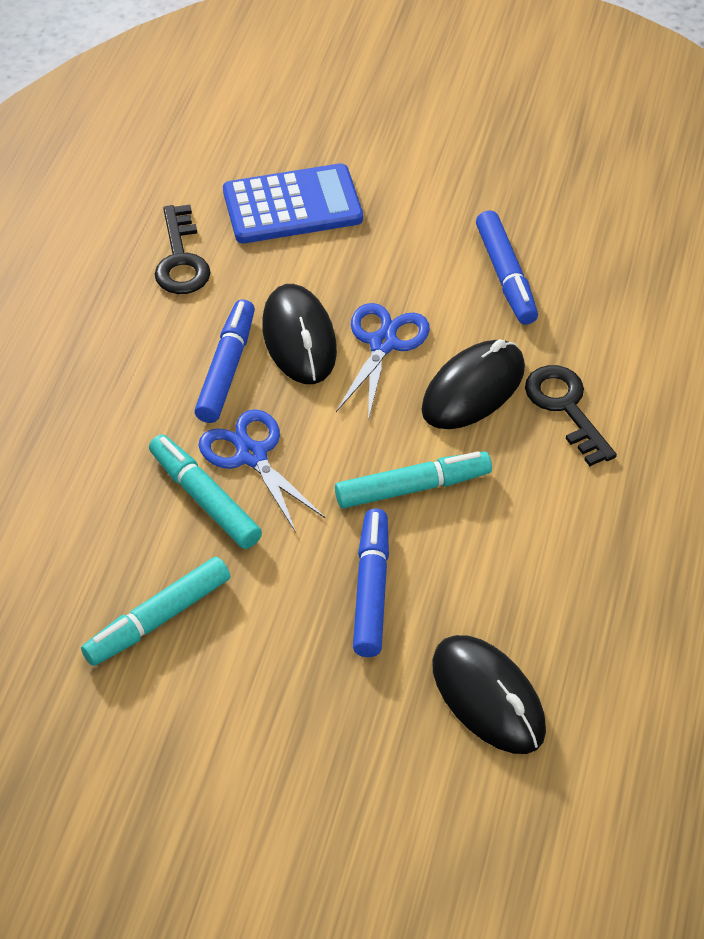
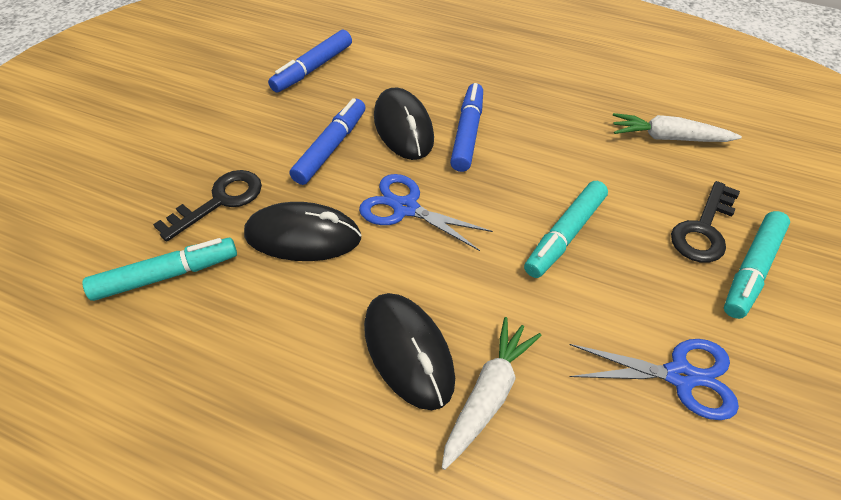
blue calculator: [223,163,363,243] = 1 -> none = 0
white carrot: none = 0 -> [442,317,542,470] [613,113,742,142] = 2

